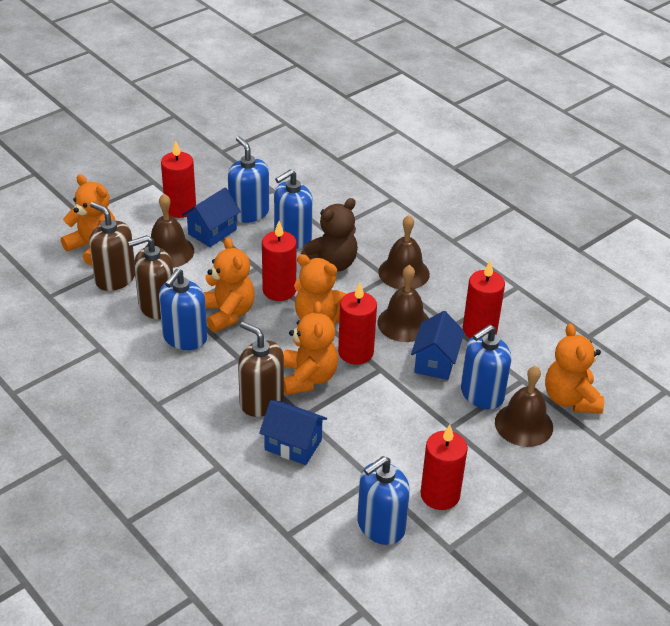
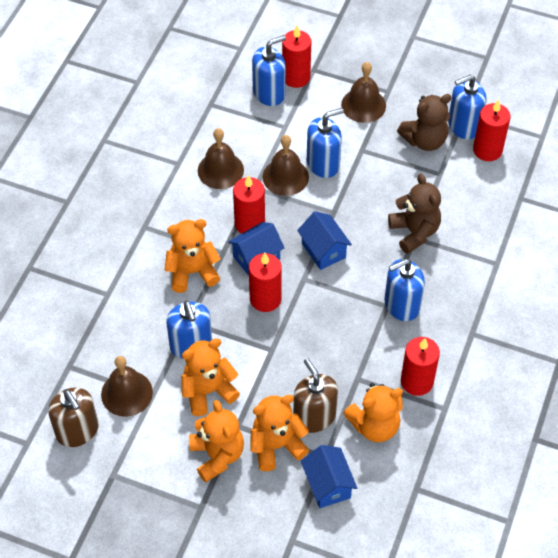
brown soap dispenser: [89,202,135,291] [128,235,173,319] [238,322,284,417] = 3 -> [48,388,99,447] [293,358,338,433] = 2
brown teddy bear: [301,198,358,272] = 1 -> [388,174,441,254] [397,94,451,151] = 2

